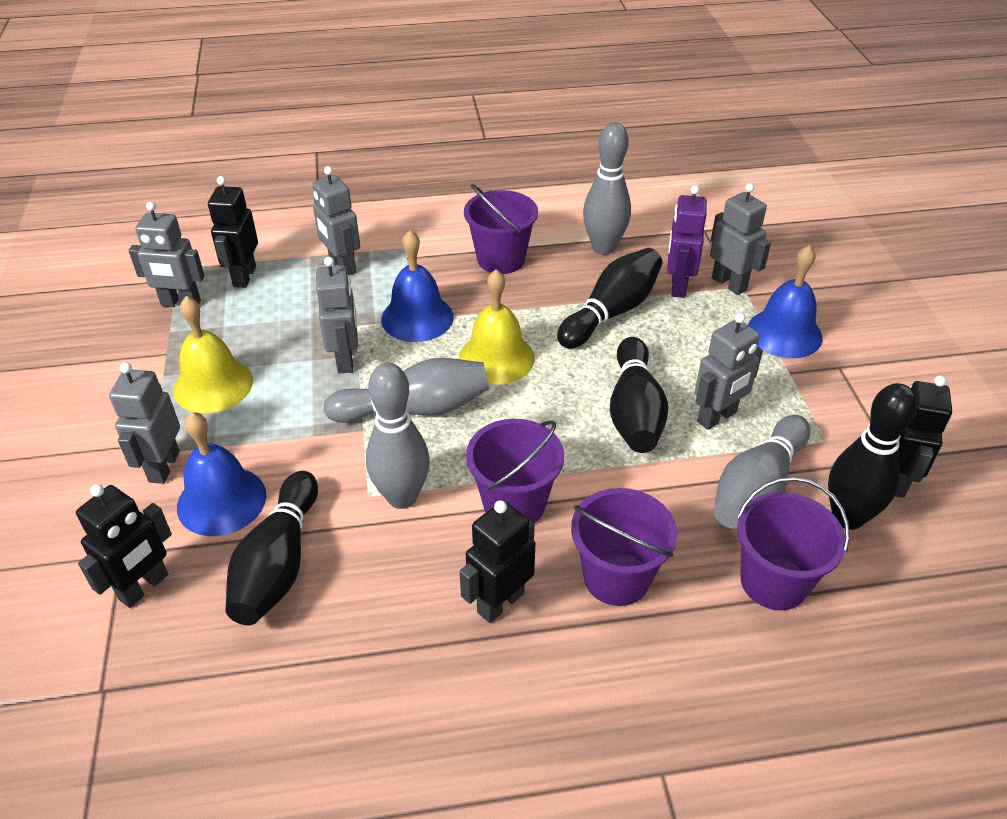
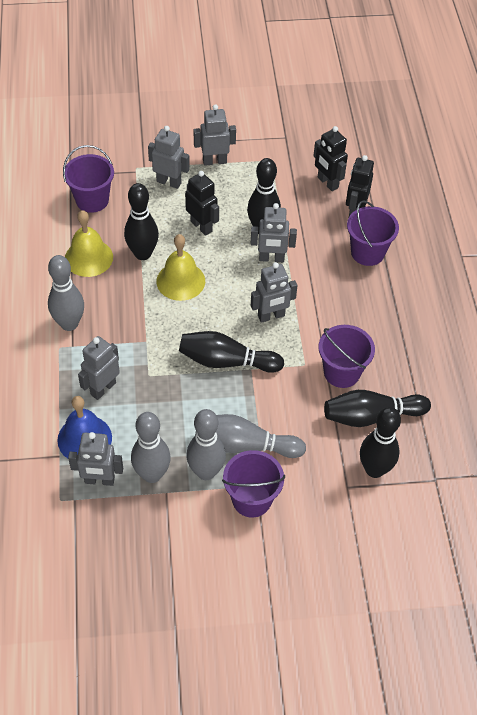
black bowling pin: [225,471,318,625] [557,248,663,348] [610,337,668,453] [828,383,917,530] = 4 -> [124,183,159,260] [179,331,284,373] [247,158,281,234] [324,390,431,427] [360,407,401,478] = 5
black robot: [76,484,172,608] [208,176,258,288] [460,500,536,623] [895,375,952,498] = 4 -> [185,171,219,236] [313,126,348,191] [346,155,374,216] = 3
blue bell: [177,412,266,536] [381,230,454,342] [748,245,823,358] = 3 -> [57,396,112,458] = 1
purple robot: [667,185,707,298] = 1 -> none = 0

